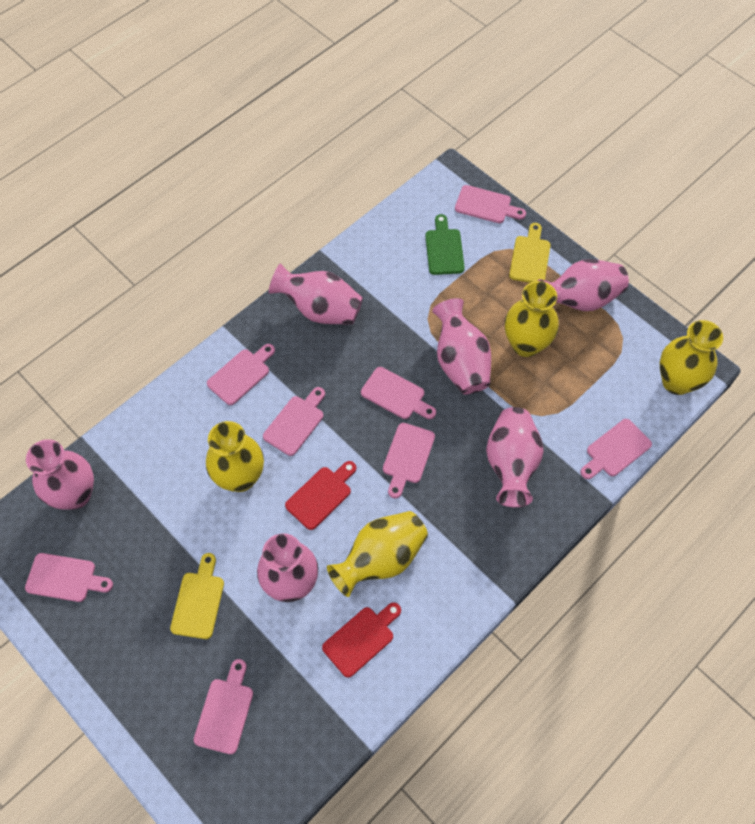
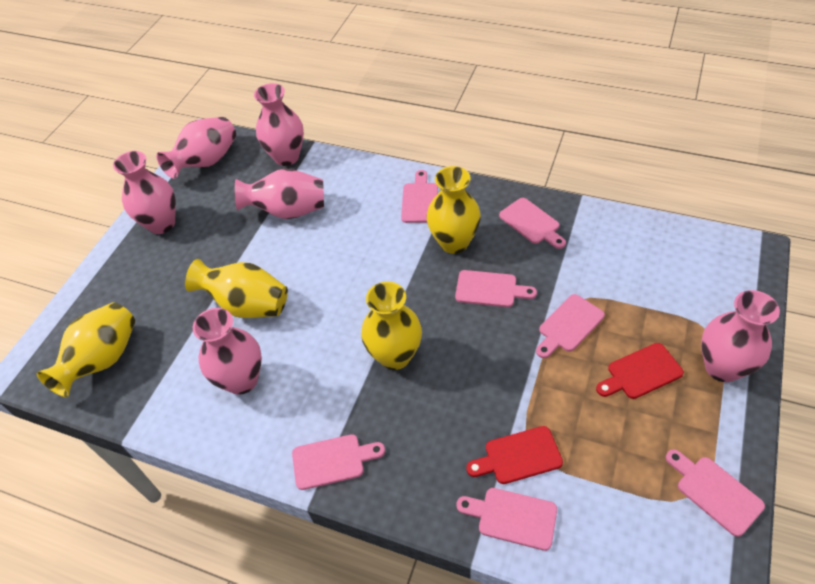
green cutting board: [425,214,465,275] = 1 -> none = 0
pink cutting board: [25,553,113,602] [194,659,253,754] [207,344,275,405] [263,387,325,456] [361,367,436,419] [383,423,435,498] [455,185,526,223] [580,419,652,479] = 8 -> [292,434,385,490] [401,170,438,223] [455,270,537,307] [456,488,557,551] [499,198,566,249] [536,294,605,358] [666,449,765,537] = 7
yellow cutting board: [170,553,224,639] [509,223,550,283] = 2 -> none = 0

